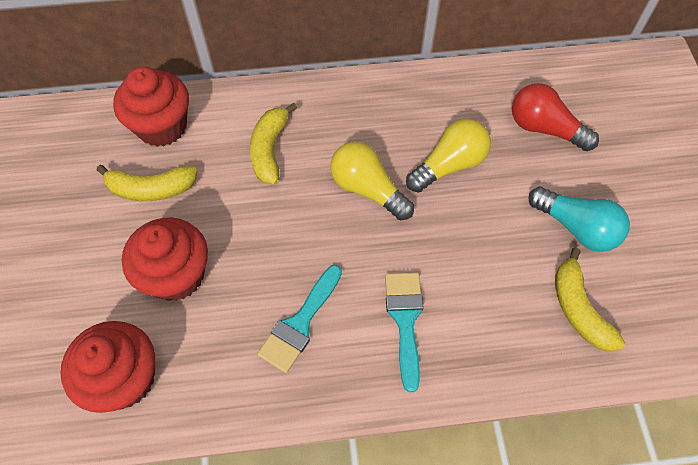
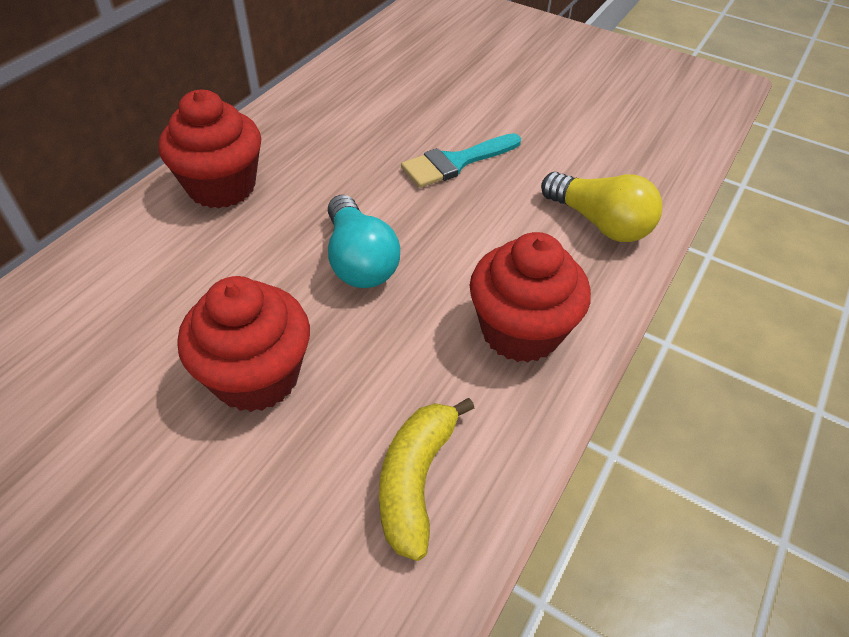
red light bulb: [512,83,599,151] = 1 -> none = 0
turquoise brush: [257,265,342,373] [385,272,424,392] = 2 -> [401,133,521,188] = 1
yellow banana: [97,165,197,201] [250,102,297,184] [555,248,625,352] = 3 -> [379,398,474,561] = 1
yellow light bulb: [330,142,414,220] [406,119,491,193] = 2 -> [541,172,663,242] = 1

